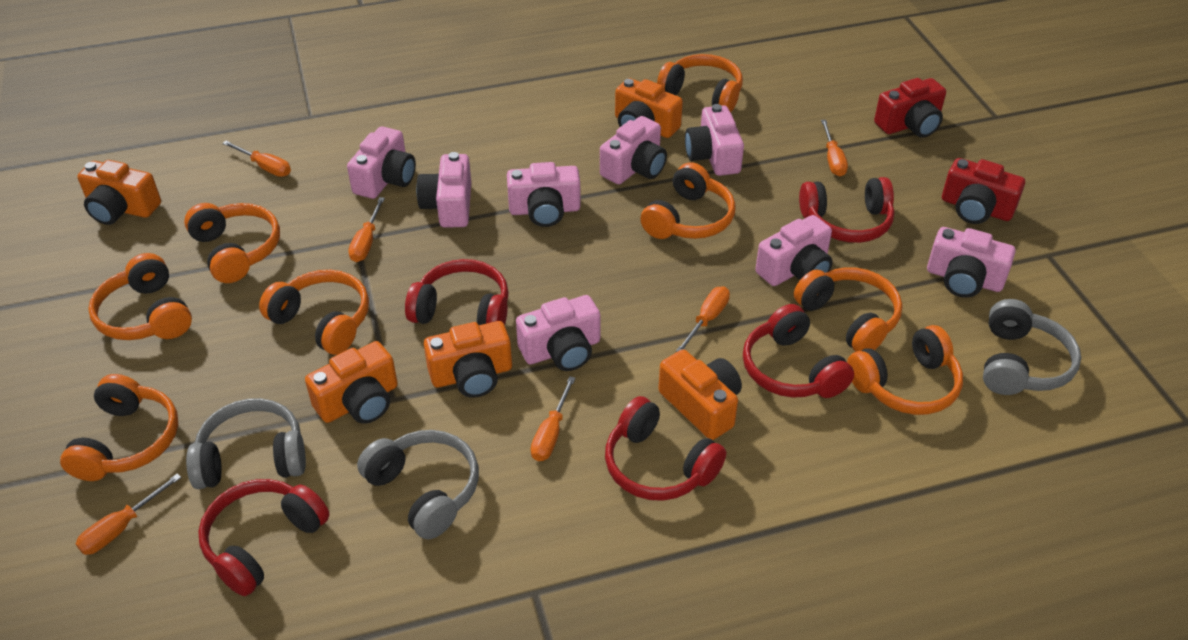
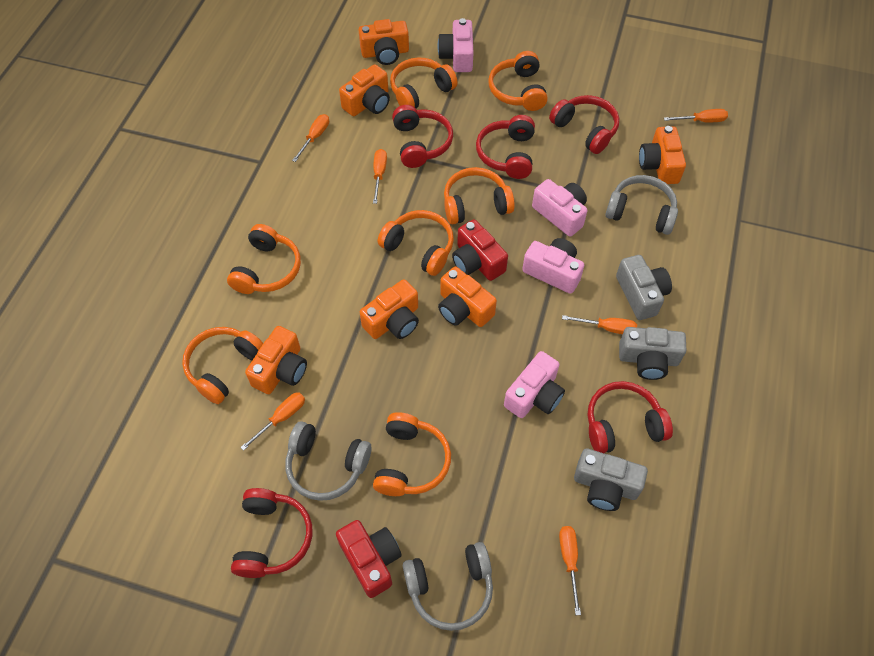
grey camera: none = 0 -> [574,448,648,511] [616,255,672,320] [619,327,687,380] = 3
orange camera: [77,160,161,225] [305,341,398,424] [424,321,512,398] [615,78,683,138] [658,350,742,440] = 5 -> [245,326,307,394] [339,64,390,116] [359,19,409,65] [360,279,419,339] [438,267,497,327] [639,126,686,184] = 6
orange headphones: [60,374,178,481] [88,253,192,340] [184,203,280,283] [259,270,369,355] [640,162,736,239] [657,54,743,113] [794,267,902,352] [847,325,963,415] = 8 -> [182,327,263,404] [227,224,301,294] [373,412,451,496] [378,210,454,276] [390,58,458,108] [444,167,515,224] [489,51,548,111] = 7
pink camera: [347,126,416,199] [416,152,471,228] [507,162,581,227] [516,295,601,371] [600,116,667,184] [685,104,744,176] [756,215,833,286] [927,227,1016,298] = 8 -> [437,18,474,72] [504,351,565,418] [522,238,584,294] [532,179,587,237] = 4

